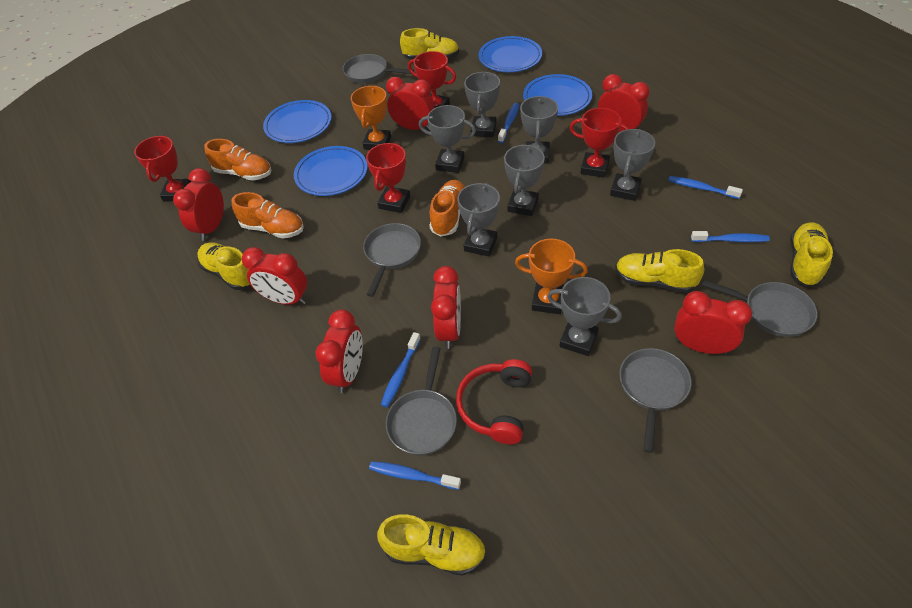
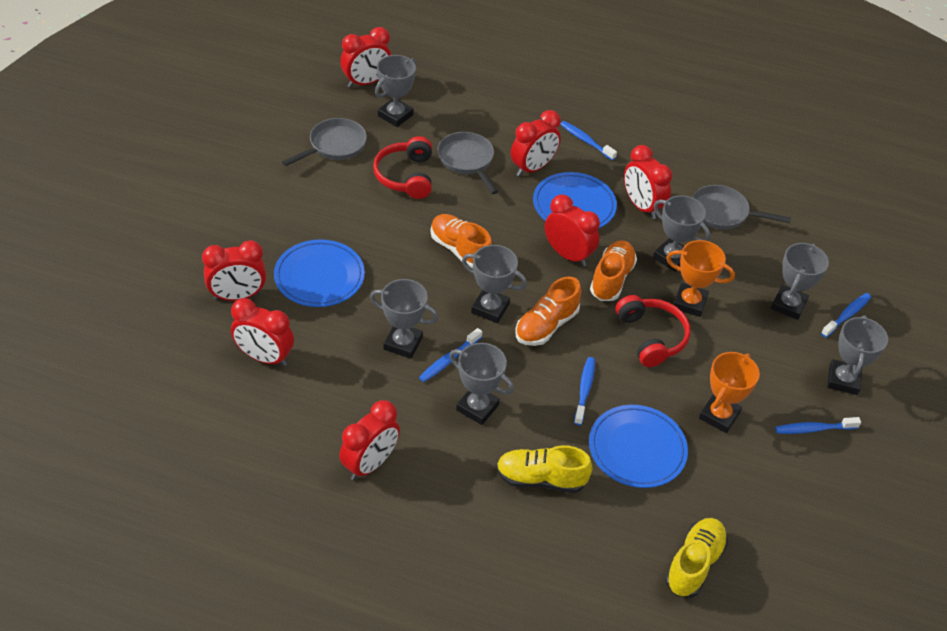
blue plate: [263,100,332,143] [294,146,368,196] [479,36,542,72] [523,74,592,116] = 4 -> [274,239,365,307] [533,172,617,229] [589,405,688,488] = 3
grey pan: [343,54,414,83] [363,223,421,297] [386,347,457,456] [619,348,692,453] [702,280,817,337] = 5 -> [282,118,367,166] [437,132,498,194] [692,185,791,230] = 3
red headphones: [456,359,532,444] = 1 -> [373,136,432,199] [616,295,691,367] = 2
red trophy: [134,135,191,202] [366,143,410,213] [408,51,456,108] [570,108,629,178] = 4 -> none = 0
yellow shoe: [197,242,251,290] [377,514,486,576] [400,28,459,59] [615,249,704,293] [790,222,833,287] = 5 -> [496,445,592,493] [665,518,728,598] = 2

